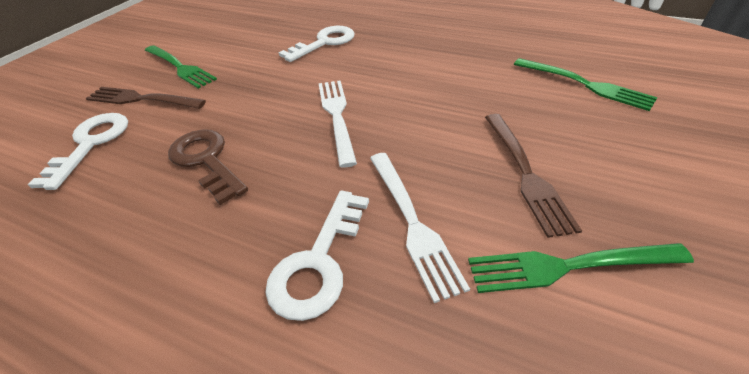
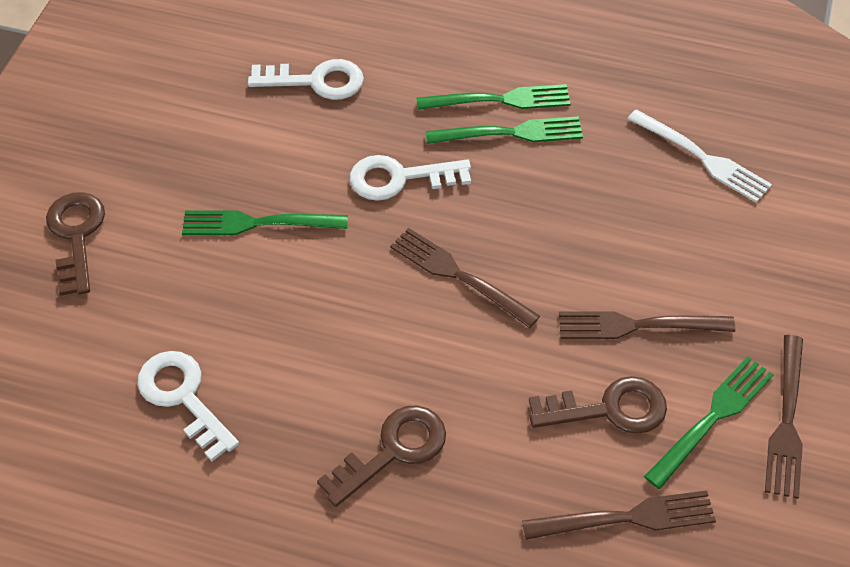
brown fork: [85,87,206,109] [485,114,582,238] = 2 -> [390,228,540,328] [522,490,716,540] [559,311,735,339] [765,335,803,499] = 4
brown key: [168,129,248,205] = 1 -> [46,192,105,296] [317,405,446,507] [529,376,667,434] = 3
green fork: [145,45,217,88] [468,243,694,293] [514,58,658,111] = 3 -> [182,210,348,235] [416,84,571,110] [426,116,583,144] [644,356,774,489] = 4
white fork: [319,80,357,168] [370,153,470,303] = 2 -> [628,109,772,203] = 1

